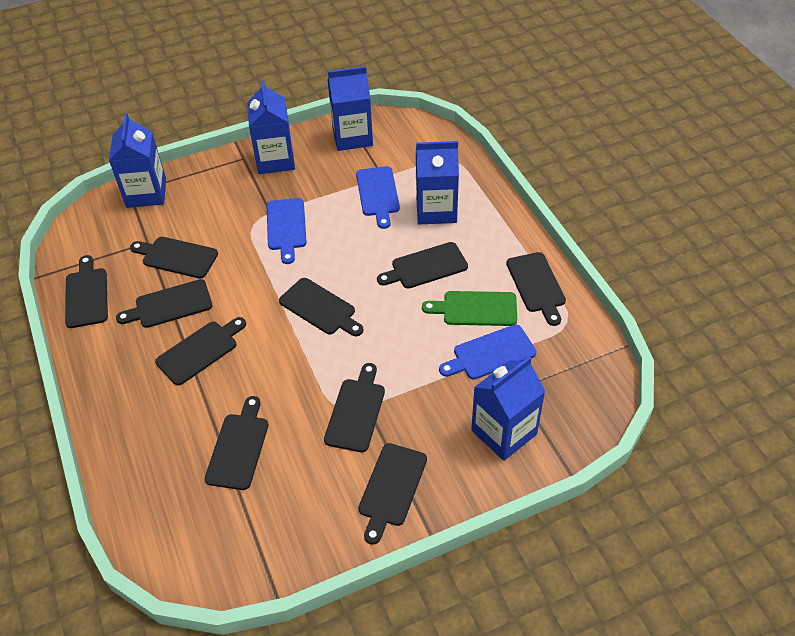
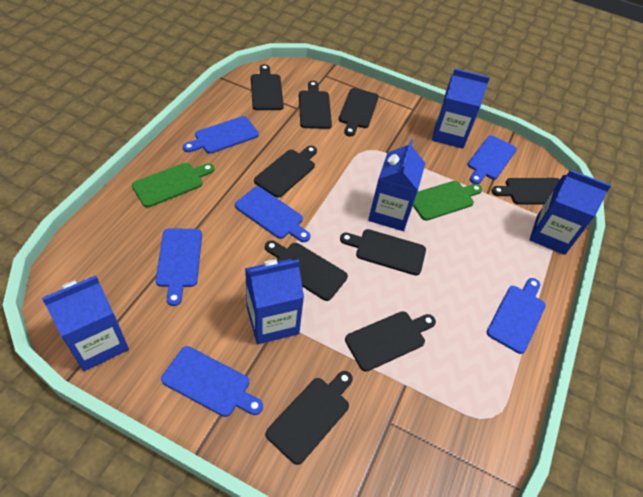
black cutting board: [65,255,108,328] [116,279,212,328] [130,237,218,278] [155,317,246,385] [205,396,269,490] [279,278,363,336] [324,363,385,452] [358,443,427,545] [377,242,468,289] [506,252,566,326] = 10 -> [251,64,284,110] [254,146,317,198] [265,240,348,301] [266,371,353,465] [299,81,332,129] [339,88,379,137] [340,229,426,276] [345,311,436,372] [492,178,560,205] = 9
blue cutting board: [267,198,307,264] [356,166,400,229] [439,325,536,379] = 3 -> [156,228,202,306] [161,346,263,417] [183,116,259,154] [235,187,310,242] [468,135,517,184] [487,278,546,354] = 6
green cutting board: [422,291,517,326] = 1 -> [132,163,214,207] [413,181,482,221] = 2

